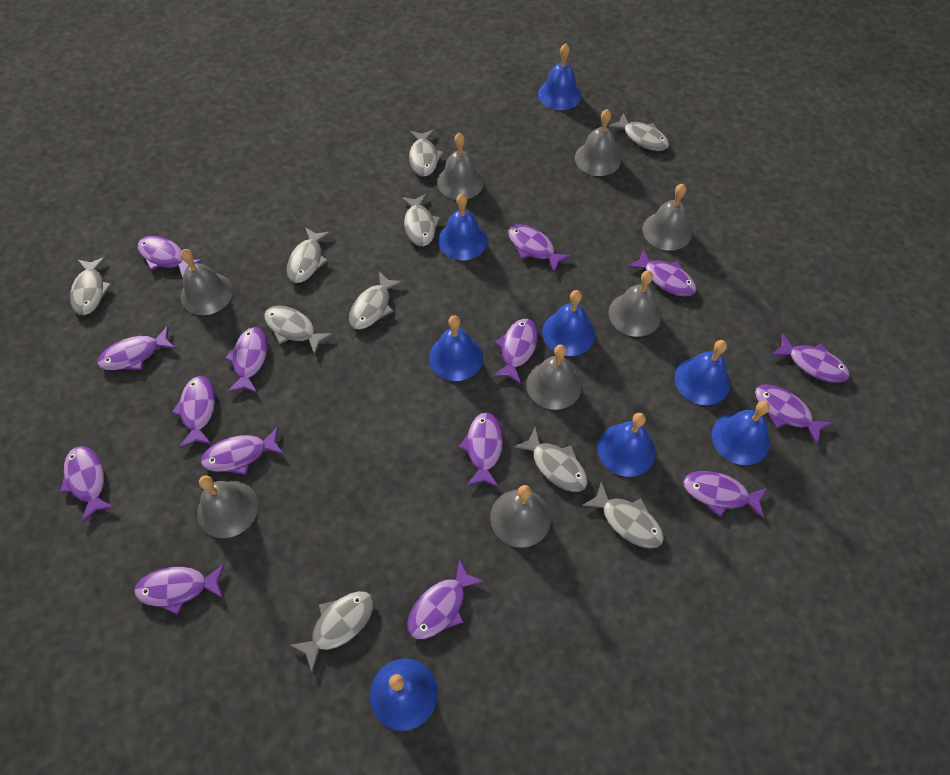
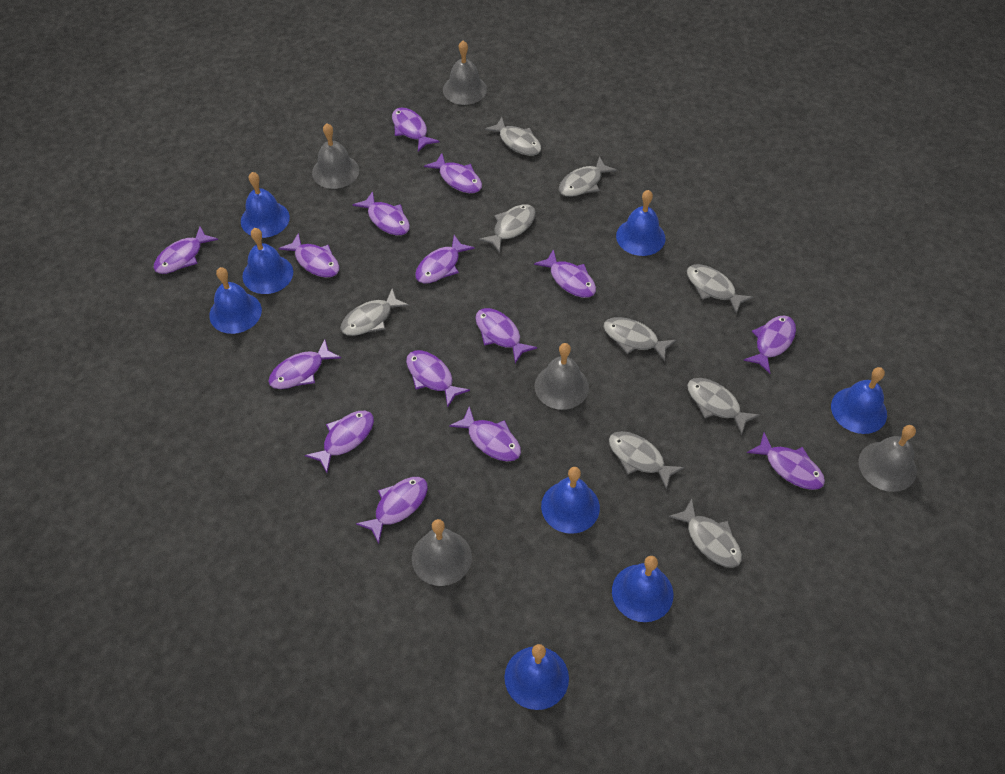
grey bell: [181,249,233,315] [197,476,258,538] [437,133,484,200] [490,485,551,548] [526,344,582,410] [575,109,621,176] [609,271,661,337] [643,184,692,251] = 8 -> [312,123,359,189] [412,519,472,586] [443,41,487,105] [535,343,589,410] [858,425,917,492] = 5
grey fish: [70,257,112,315] [264,305,333,355] [287,227,331,283] [290,591,374,673] [349,271,403,330] [401,194,440,246] [409,130,444,177] [514,427,587,492] [582,482,664,549] [609,113,669,151] = 10 -> [340,289,409,336] [479,204,536,253] [484,117,541,156] [559,156,617,197] [603,317,676,361] [609,431,684,490] [668,499,742,568] [687,264,753,314] [687,378,760,435] = 9

